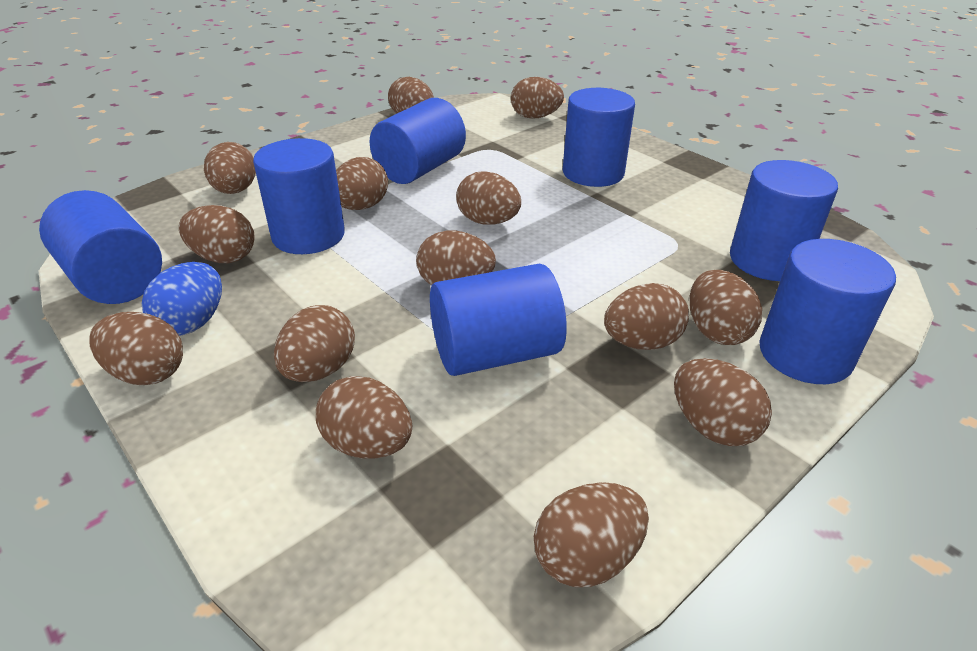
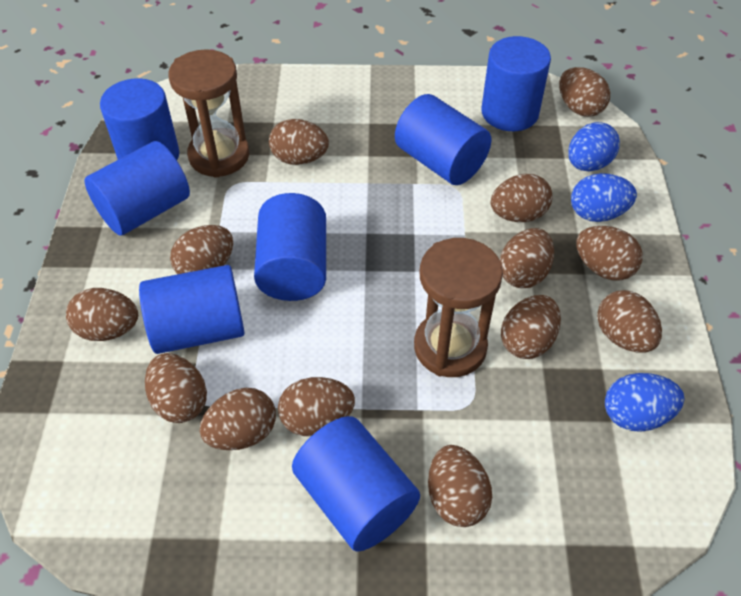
blue egg: [141,262,222,336] = 1 -> [568,122,620,171] [571,173,637,222] [605,373,684,432] = 3
brown egg: [89,312,183,385] [179,205,255,263] [204,142,256,194] [274,305,355,382] [316,376,412,459] [336,157,388,210] [388,77,434,113] [416,231,496,285] [456,171,521,225] [511,77,564,119] [534,482,649,587] [604,283,689,350] [674,358,772,446] [690,270,762,345] = 14 -> [66,288,138,341] [145,353,207,423] [170,225,233,274] [199,388,276,450] [269,119,329,165] [278,377,355,436] [428,445,492,527] [491,174,552,222] [500,228,554,288] [501,295,561,359] [559,67,610,117] [576,226,643,281] [597,290,662,353] = 13
brown hourglass: none = 0 -> [168,49,249,178] [414,238,503,377] = 2

